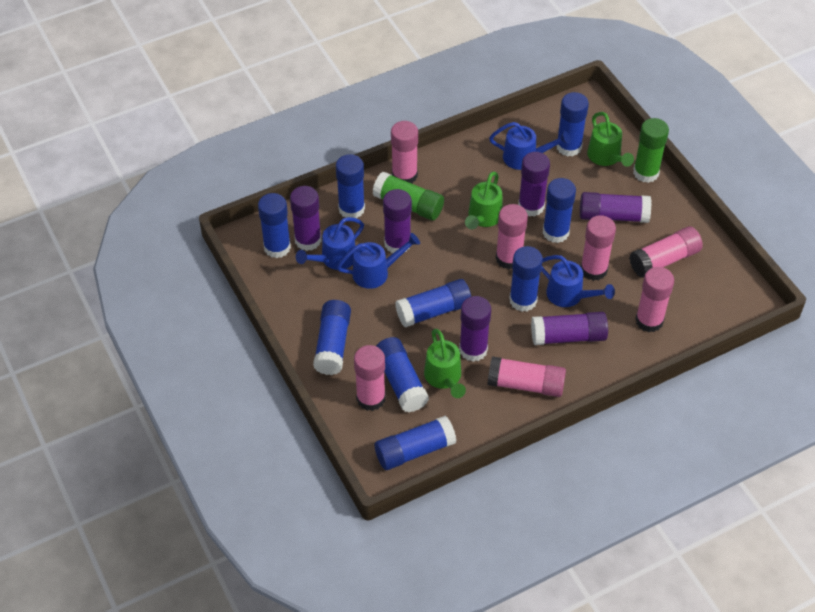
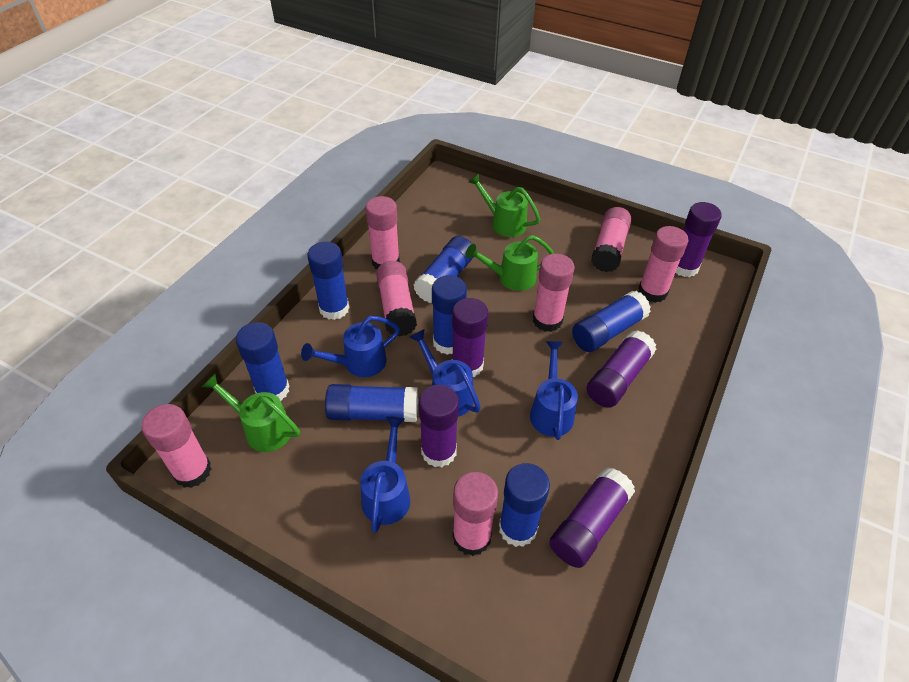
blue glue stick: [258,193,291,258] [313,300,351,375] [336,154,365,219] [375,416,456,470] [376,337,429,412] [395,279,471,327] [509,246,543,312] [543,178,576,243] [556,92,589,157] = 9 -> [236,322,290,401] [307,242,349,320] [325,384,418,422] [413,236,474,303] [432,275,467,355] [499,463,550,547] [572,291,651,352] = 7
green glue stick: [373,172,444,220] [633,118,669,183] = 2 -> none = 0
purple glue stick: [290,186,322,251] [383,189,412,253] [459,296,491,362] [518,152,550,217] [531,312,608,345] [580,192,652,223] = 6 -> [418,385,459,467] [452,298,488,377] [549,467,635,568] [587,330,657,408] [675,202,722,277] = 5

